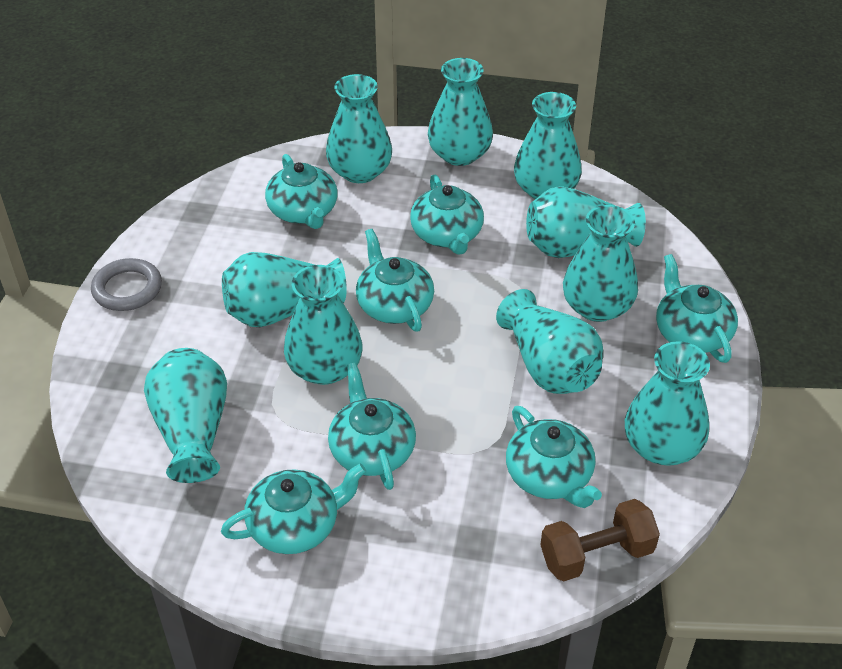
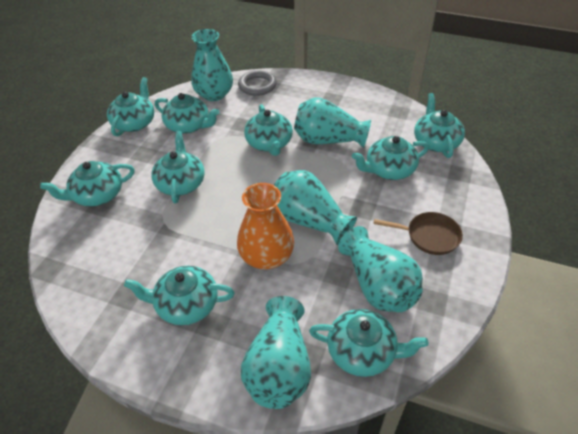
brown dumbbell: [540,499,660,582] = 1 -> none = 0
brown pan: none = 0 -> [373,212,463,255] = 1
orange vase: none = 0 -> [237,183,294,269] = 1
turquoise teapot: [221,464,366,554] [265,154,337,229] [328,363,416,490] [356,229,434,332] [410,175,484,255] [506,406,602,508] [656,254,738,363] = 7 -> [40,161,135,207] [107,77,154,136] [124,266,235,326] [151,131,205,204] [155,93,219,134] [244,104,293,156] [309,309,428,377] [352,136,429,180] [414,93,465,158] = 9
turquoise vase: [144,348,227,483] [222,252,347,327] [284,265,363,385] [326,74,392,183] [428,58,493,166] [496,289,603,394] [514,92,582,199] [526,186,646,258] [563,205,638,322] [625,341,710,466] = 10 -> [191,29,233,101] [241,296,311,409] [274,170,357,245] [294,97,371,148] [338,226,423,312] = 5

